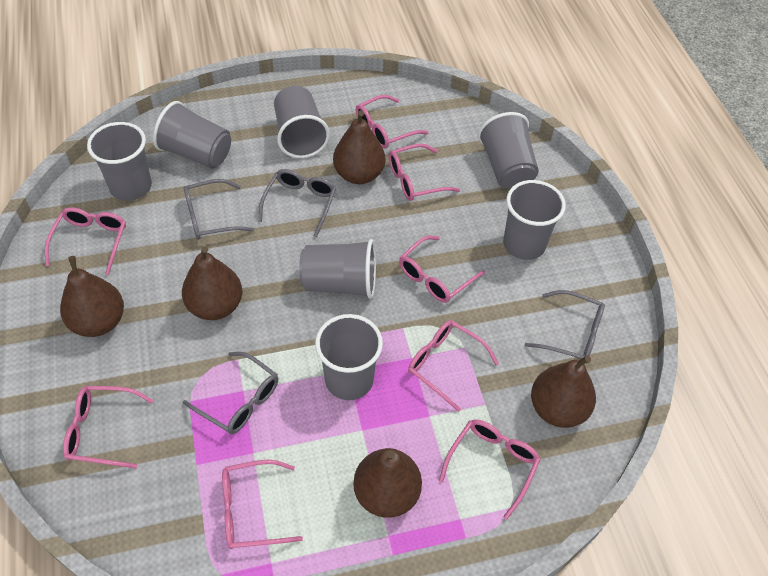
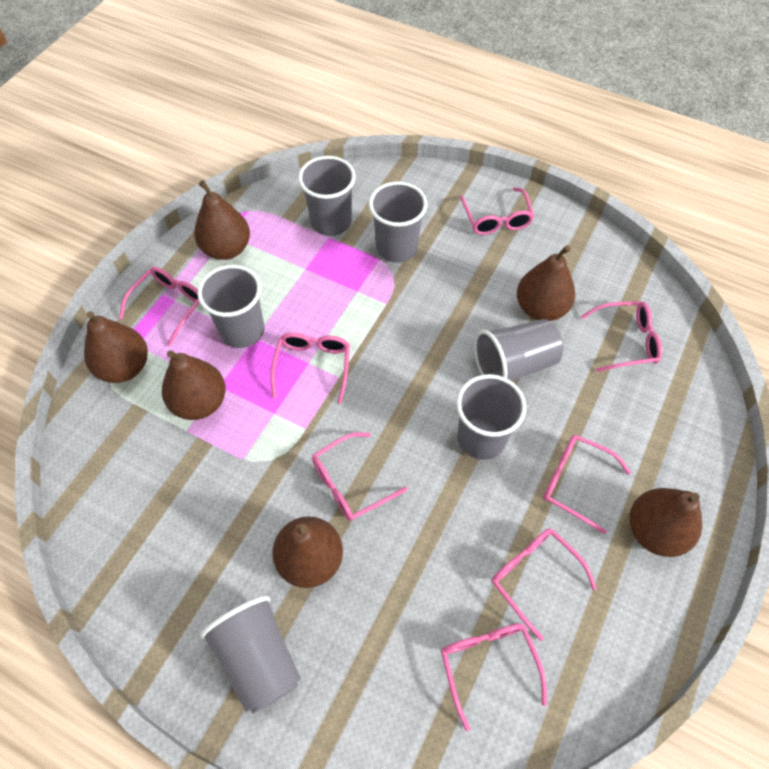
brown pear: [60,256,124,337] [182,246,243,320] [333,110,385,184] [353,448,422,518] [531,355,596,428] = 5 -> [84,311,148,383] [162,350,226,420] [194,180,250,260] [272,516,343,588] [517,245,575,321] [630,488,702,557] = 6
grey cup: [87,122,152,201] [153,101,231,169] [274,86,330,158] [299,239,376,299] [315,314,383,400] [478,112,539,189] [503,180,566,260] = 7 -> [197,265,265,348] [200,596,301,714] [298,156,356,236] [369,182,427,263] [456,374,526,460] [474,319,563,381] = 6
grey glasses: [183,179,254,240] [183,352,278,434] [258,169,336,237] [524,290,605,359] = 4 -> none = 0

